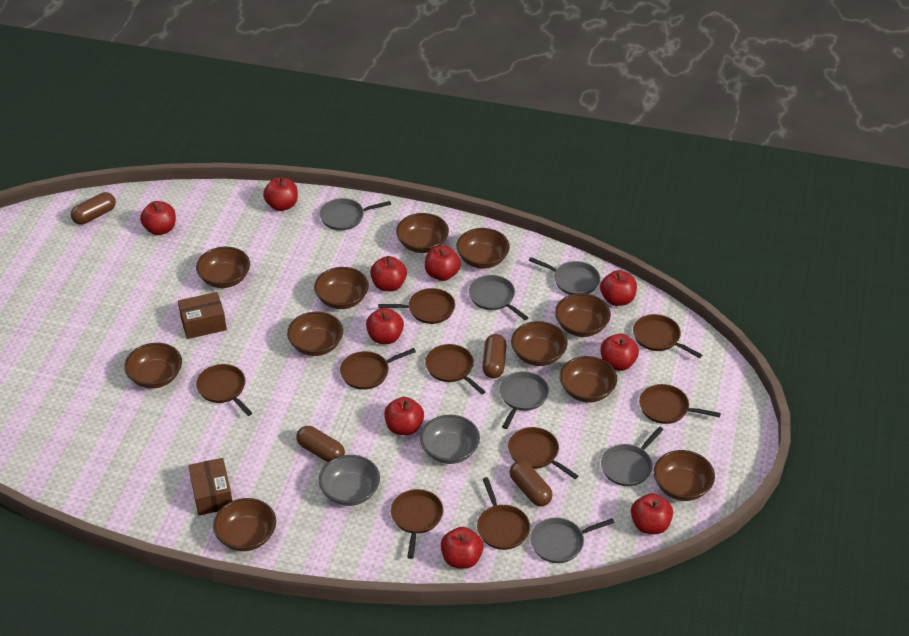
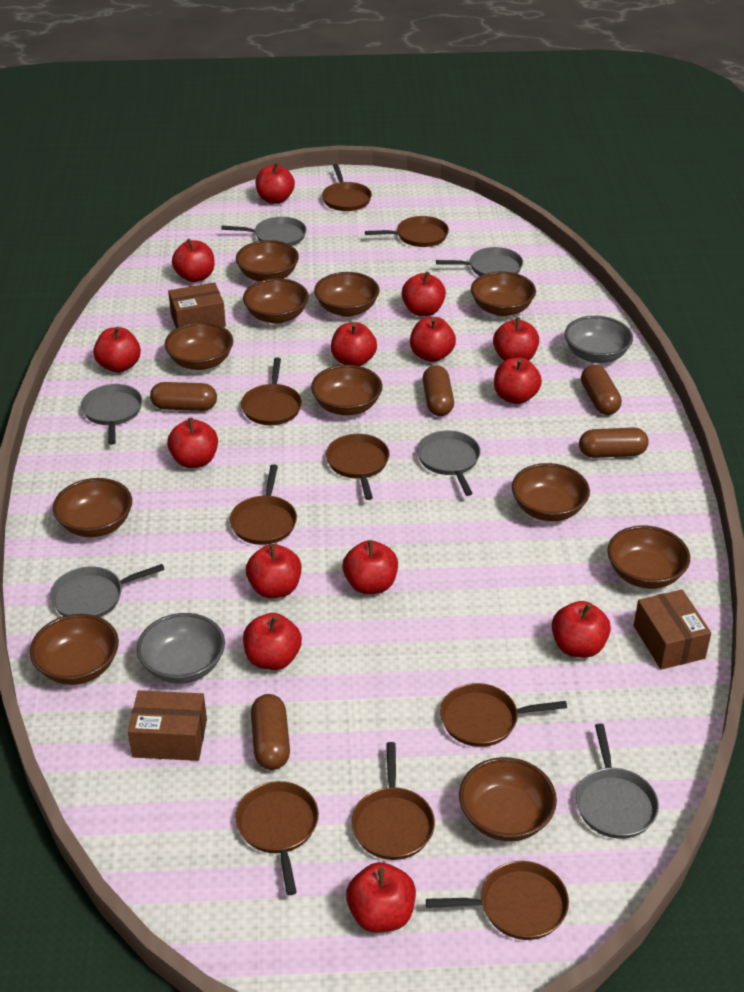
brown box: [178,292,227,339] [188,458,232,515] = 2 -> [128,690,207,761] [168,282,226,328] [633,590,711,670] = 3
brown capsule: [71,192,116,225] [296,426,345,462] [482,334,507,378] [509,461,553,506] = 4 -> [150,382,217,411] [251,694,290,770] [422,365,454,416] [579,427,649,458] [581,365,622,415] = 5
red apple: [140,201,176,235] [263,177,298,211] [366,308,404,344] [370,256,407,291] [384,397,424,435] [425,246,461,281] [441,527,484,569] [600,270,637,306] [601,333,639,371] [631,493,673,534] = 10 -> [93,327,141,373] [167,418,218,468] [172,239,215,282] [243,613,302,670] [246,544,302,598] [255,163,295,204] [331,322,377,366] [343,540,398,594] [346,862,416,932] [401,271,446,316] [410,317,456,362] [493,317,539,361] [494,357,542,404] [552,601,611,658] = 14

